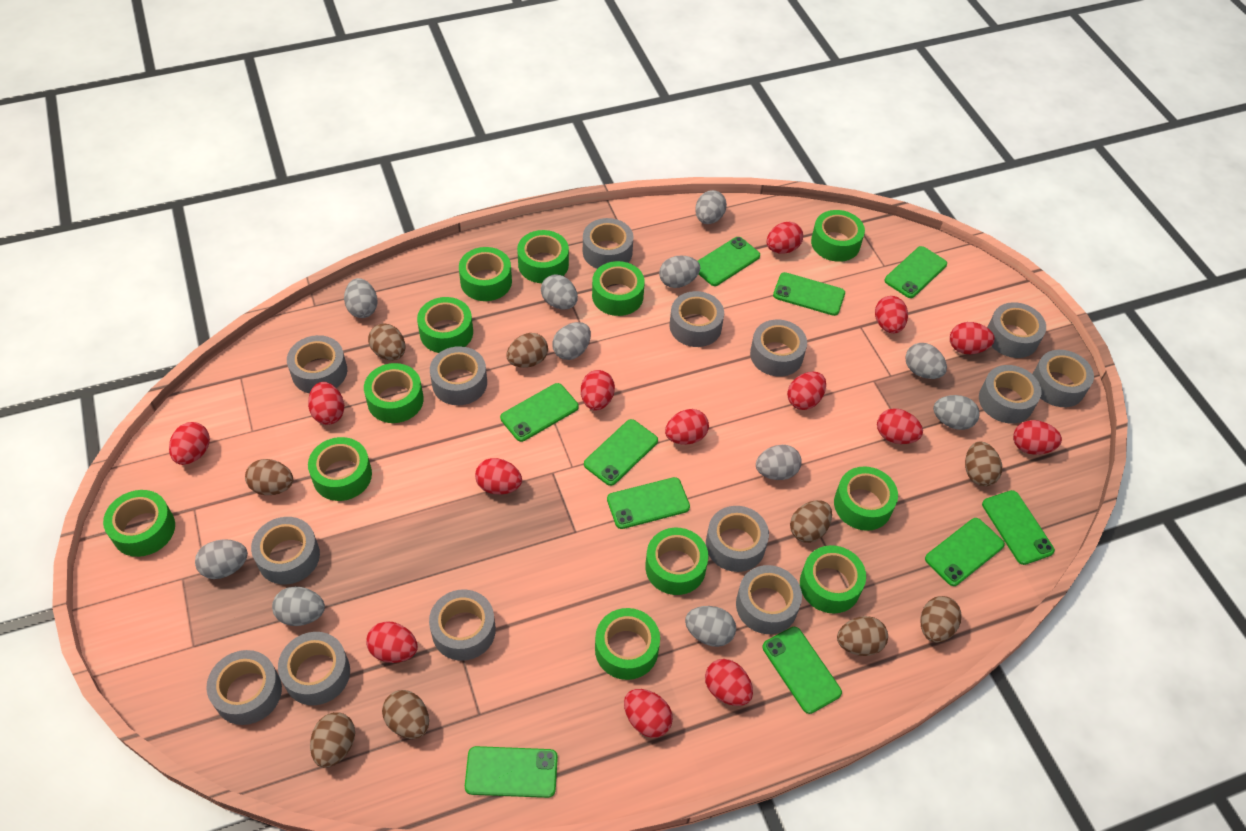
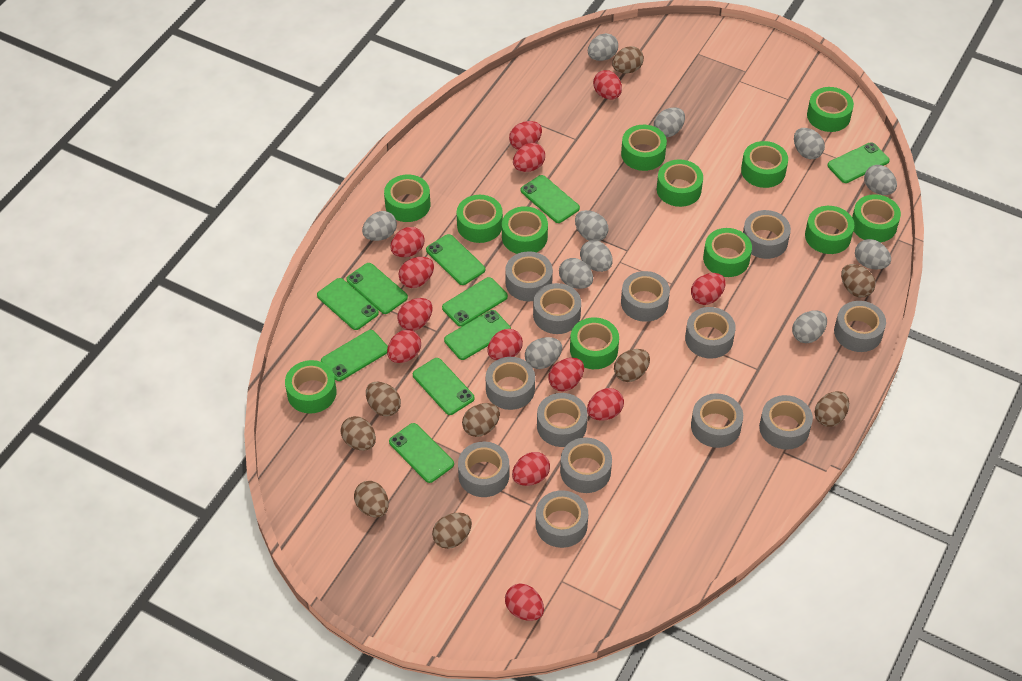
grey tape: [206,650,282,725] [251,517,320,585] [278,632,350,705] [287,335,347,394] [429,590,496,661] [430,346,487,405] [583,218,633,269] [670,291,724,347] [706,506,769,572] [736,565,802,634] [750,320,807,377] [979,365,1042,424] [987,302,1046,358] [1033,350,1094,407] = 14 -> [458,442,509,497] [486,357,535,410] [505,251,553,301] [533,283,581,334] [536,490,588,548] [537,393,587,447] [560,437,612,493] [621,271,670,322] [685,307,736,359] [691,393,743,448] [743,210,791,259] [759,395,813,450] [834,301,886,352] = 13
red egg: [169,422,210,465] [308,382,344,425] [366,622,418,663] [475,458,522,494] [581,370,615,411] [624,689,673,738] [665,409,709,445] [705,659,753,706] [766,222,803,254] [787,372,826,410] [875,296,908,333] [877,408,923,444] [950,322,995,354] [1013,420,1062,455] = 14 -> [387,330,421,363] [390,227,424,257] [397,298,433,331] [399,257,434,288] [487,329,523,360] [505,584,544,621] [509,121,542,150] [512,452,550,486] [513,143,545,172] [548,358,584,392] [587,388,624,421] [593,70,622,100] [691,273,726,305] = 13

